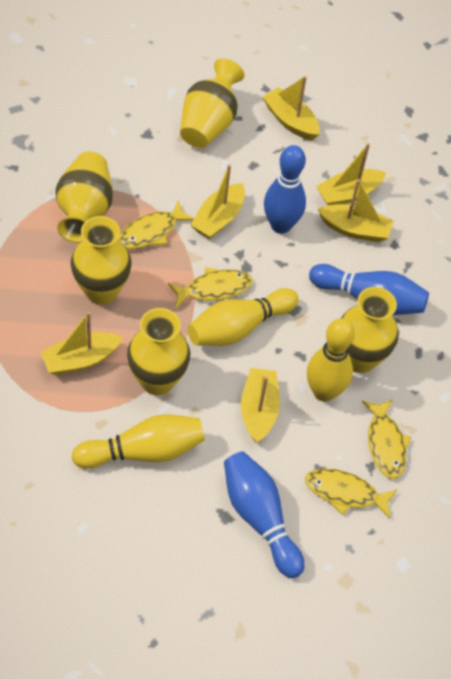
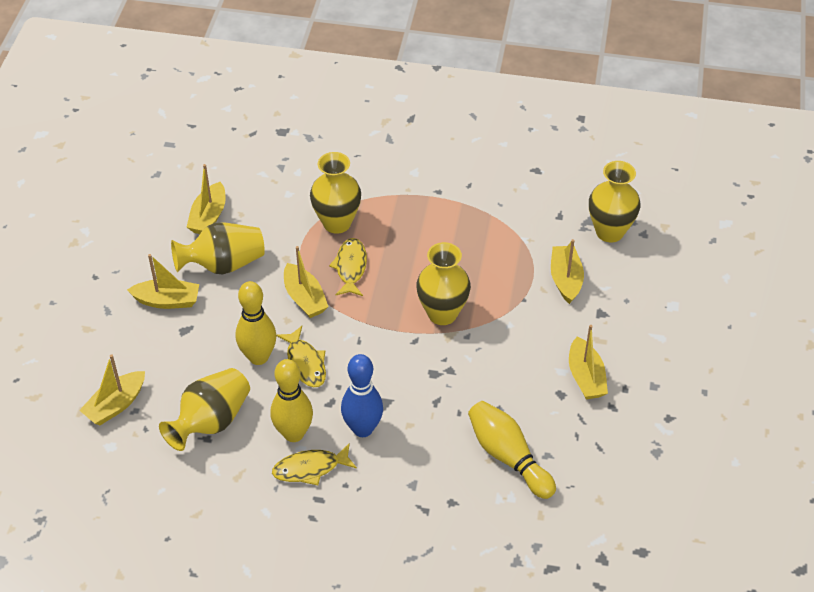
blue bowling pin: [224,451,304,578] [264,145,306,234] [309,264,429,315] = 3 -> [341,354,383,437] = 1
yellow fish: [118,200,194,249] [168,267,252,308] [305,468,397,519] [362,399,411,479] = 4 -> [272,443,357,485] [277,326,326,387] [329,238,367,296] = 3

